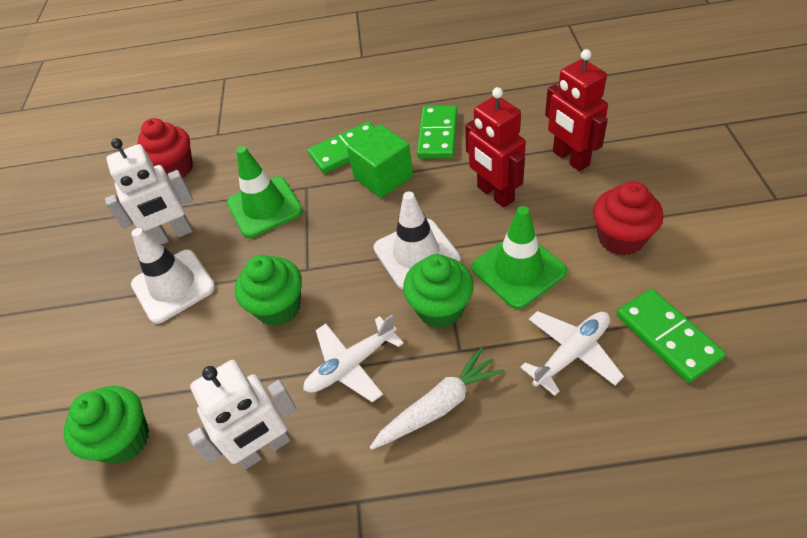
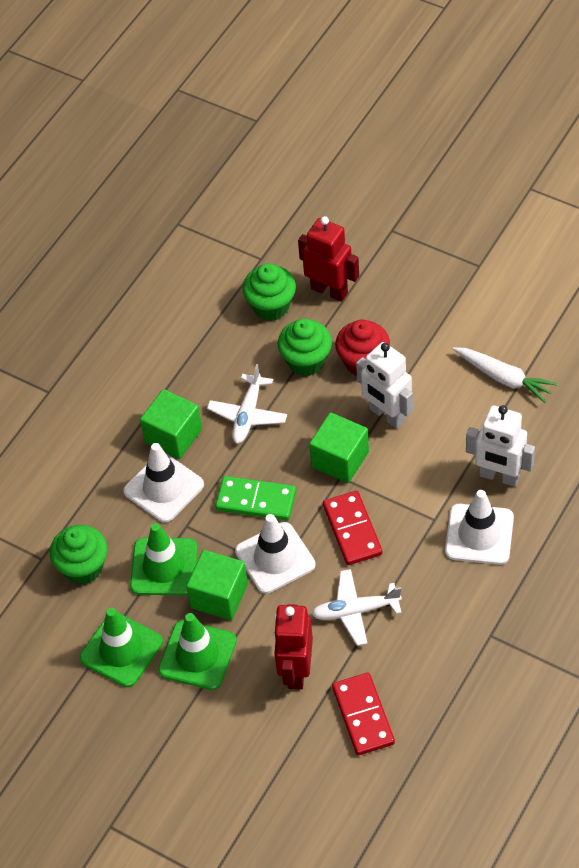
green cube: [347,124,413,198] = 1 -> [140,389,202,459] [186,550,248,620] [309,412,369,483] = 3
green domino: [308,122,375,173] [417,105,457,159] [617,288,726,383] = 3 -> [215,476,296,521] = 1
green traffic cone: [227,146,303,238] [472,206,567,309] = 2 -> [79,608,163,687] [130,523,198,595] [158,613,237,690] = 3
red cupcake: [136,118,193,178] [593,181,663,256] = 2 -> [335,319,390,376] = 1
red domino: none = 0 -> [323,491,382,565] [332,673,395,755] = 2
white traffic cone: [131,228,215,324] [373,191,461,290] = 2 -> [123,443,204,523] [235,514,316,594] [445,490,514,565] = 3

